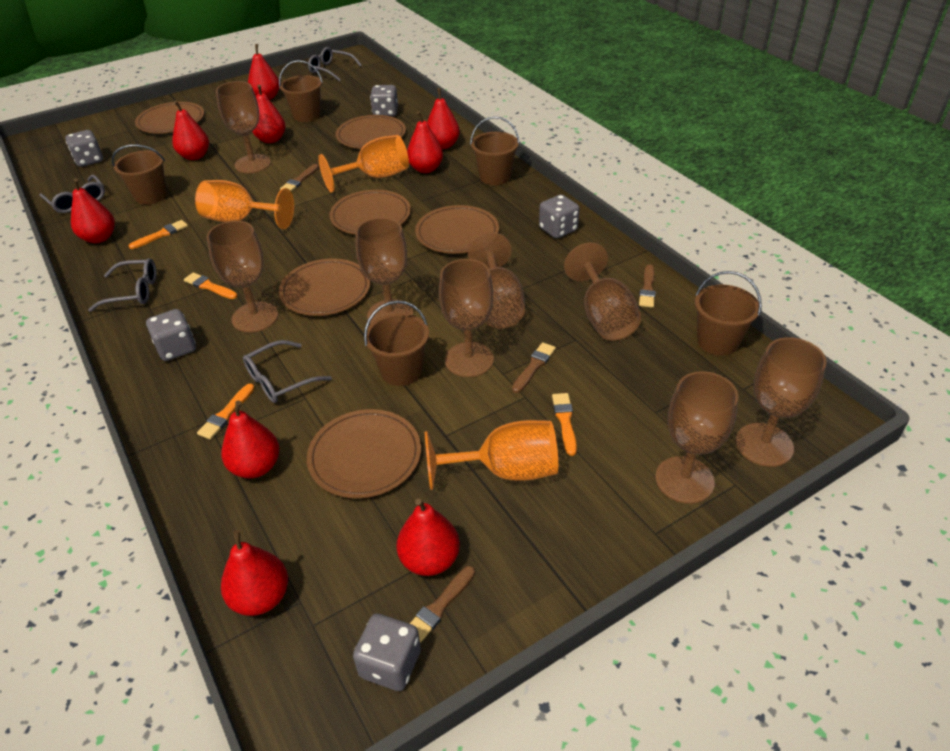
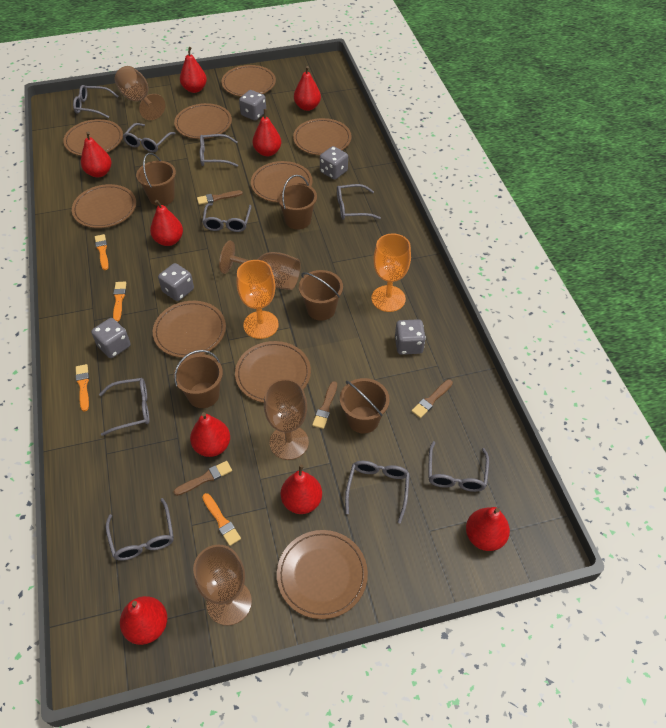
brown goblet: [206,221,278,333] [216,81,271,173] [355,218,413,324] [439,259,494,377] [468,232,525,329] [564,243,641,341] [655,371,739,504] [736,337,827,467] = 8 -> [115,66,165,120] [193,545,252,626] [219,241,301,290] [264,379,309,460] = 4
brown plate: [135,102,204,134] [279,258,371,316] [307,409,421,498] [329,190,411,234] [336,115,406,149] [415,205,499,254] = 6 -> [63,119,123,156] [72,184,136,228] [153,301,226,358] [174,103,232,139] [221,65,276,97] [235,341,311,403] [251,161,313,202] [277,530,368,619] [293,118,352,155] = 9
grey glasses: [39,175,105,213] [88,258,157,312] [243,340,332,403] [308,47,362,81] = 4 -> [73,85,118,118] [99,378,149,436] [106,498,174,561] [123,123,176,153] [200,134,238,167] [202,203,252,232] [337,184,381,220] [345,461,410,523] [428,441,489,492] = 9
orange goblet: [195,180,294,229] [318,135,409,193] [425,420,558,490] = 3 -> [237,260,279,339] [372,234,411,312] = 2

